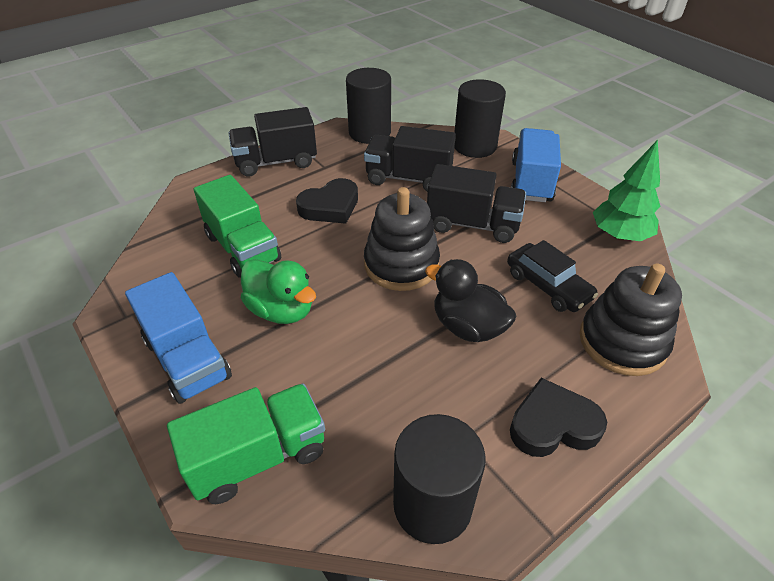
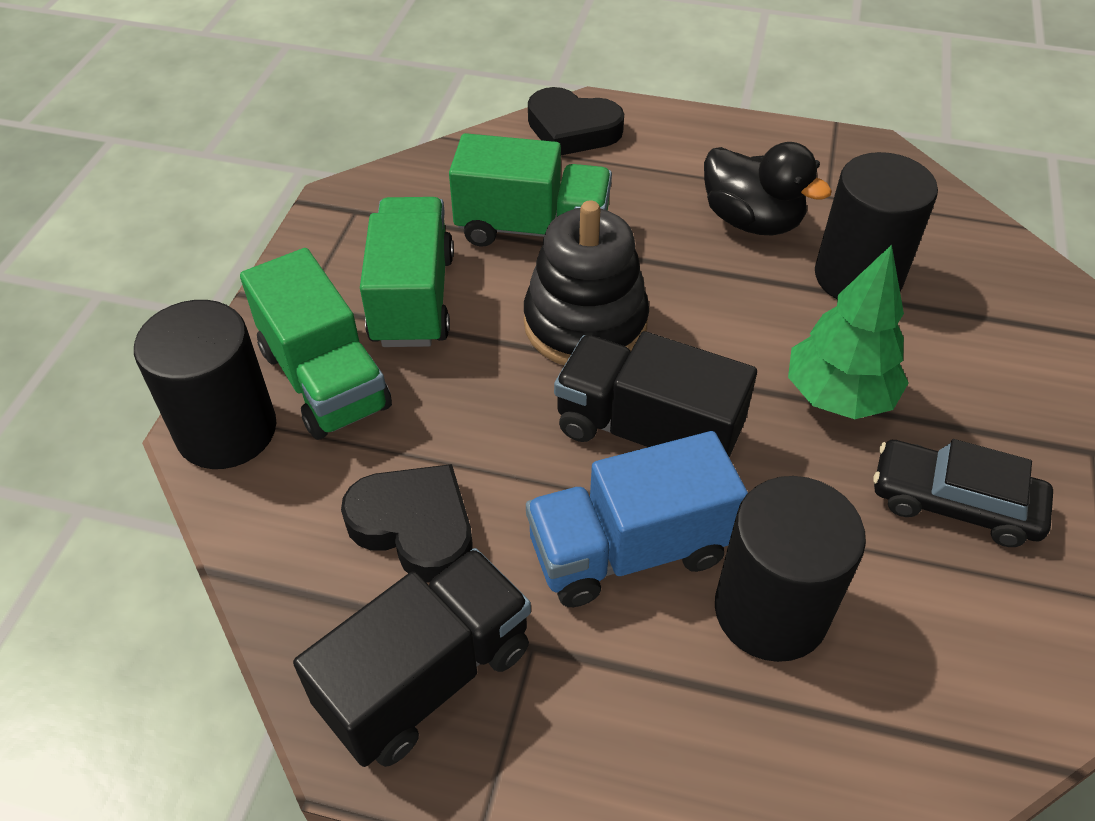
black stacking toy: [364,187,440,291] [580,263,682,376] = 2 -> [524,200,649,365] = 1
black truck: [229,107,317,176] [364,126,456,192] [427,164,526,243] = 3 -> [293,548,531,767] [554,331,757,458] = 2
blue truck: [125,272,232,404] [511,128,561,202] = 2 -> [526,431,748,607] = 1
green duck: [241,259,316,324] = 1 -> none = 0
green truck: [167,383,325,504] [194,175,281,278] = 2 -> [240,248,392,440] [360,197,454,347] [449,133,612,247] = 3

